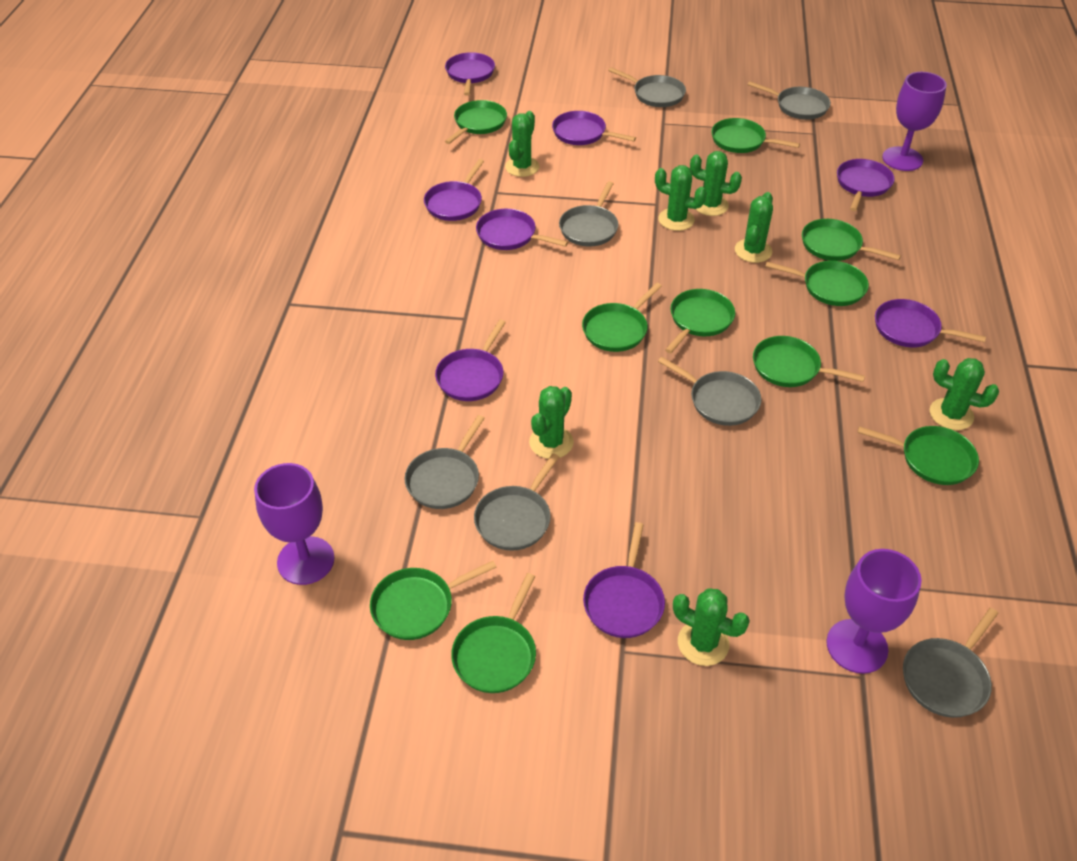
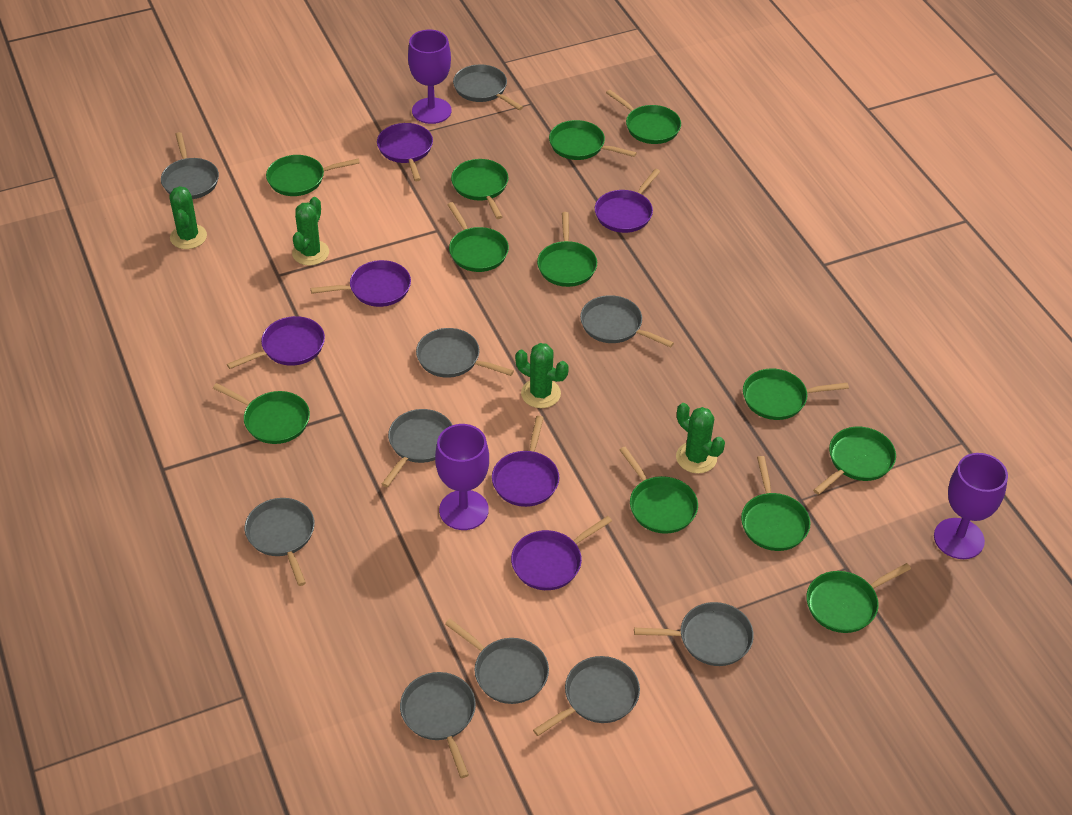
green cactus: [505,111,539,177] [529,386,574,459] [655,165,707,231] [673,588,750,666] [690,151,742,216] [735,192,773,263] [930,358,999,430] = 7 -> [169,186,207,249] [292,197,329,266] [515,343,569,408] [676,403,725,473] = 4
green pan: [370,561,497,640] [445,100,507,144] [451,573,536,693] [582,283,662,352] [665,289,735,353] [711,118,800,153] [753,336,865,387] [765,261,869,306] [802,219,901,261] [857,426,979,485] = 10 -> [213,383,310,444] [266,155,360,196] [447,202,509,272] [451,159,509,219] [537,212,597,287] [549,120,637,160] [606,90,681,144] [619,447,698,534] [741,456,810,551] [743,369,849,420] [806,563,911,633] [813,427,896,495] = 12
grey pan: [405,415,485,509] [474,453,559,551] [559,181,618,247] [608,67,686,107] [658,357,761,426] [747,81,831,120] [903,608,998,718] = 7 -> [161,132,219,199] [245,498,315,586] [382,409,452,487] [400,672,476,778] [416,328,514,378] [445,619,549,704] [453,64,523,110] [533,656,640,736] [580,295,674,348] [634,602,754,666] = 10
purple pan: [424,159,484,221] [435,320,506,401] [445,52,495,96] [476,209,568,250] [552,111,636,145] [583,522,665,638] [837,159,894,211] [875,299,986,347] = 8 -> [227,316,325,369] [311,260,411,307] [377,123,433,181] [492,416,559,507] [511,516,612,590] [595,169,660,233] = 6

